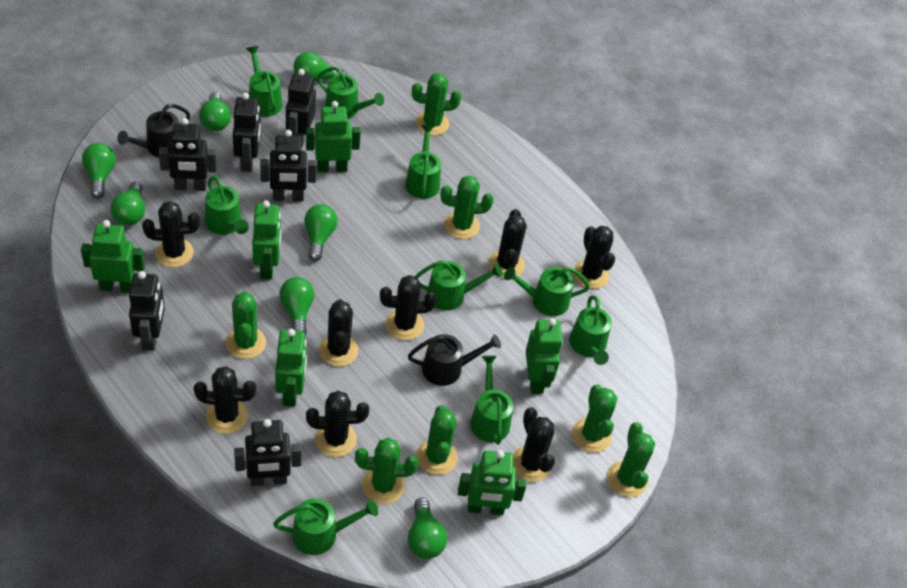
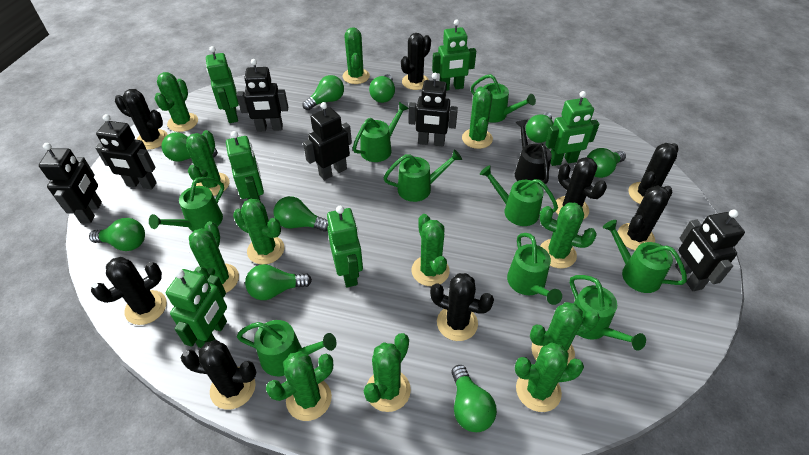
black watering can: [117,104,190,157] [408,334,501,386] = 2 -> [515,120,552,186] = 1
green cactus: [226,291,266,359] [355,438,418,504] [412,73,461,135] [416,405,458,475] [441,175,494,239] [572,385,617,453] [607,422,655,497] = 7 -> [155,72,198,132] [186,130,230,196] [189,221,239,293] [233,198,284,264] [266,351,333,421] [343,27,370,84] [364,333,411,412] [411,214,450,286] [462,87,493,149] [515,342,584,412] [530,302,600,365] [540,202,597,269] = 12
green light bulb: [82,143,116,199] [110,181,145,225] [199,92,231,131] [279,277,314,335] [293,52,347,81] [304,204,338,261] [408,498,447,559] = 7 -> [89,218,145,251] [161,132,218,162] [245,264,312,300] [274,196,328,232] [303,75,344,110] [369,74,395,103] [451,365,497,432] [526,112,554,143] [587,148,626,178] = 9

